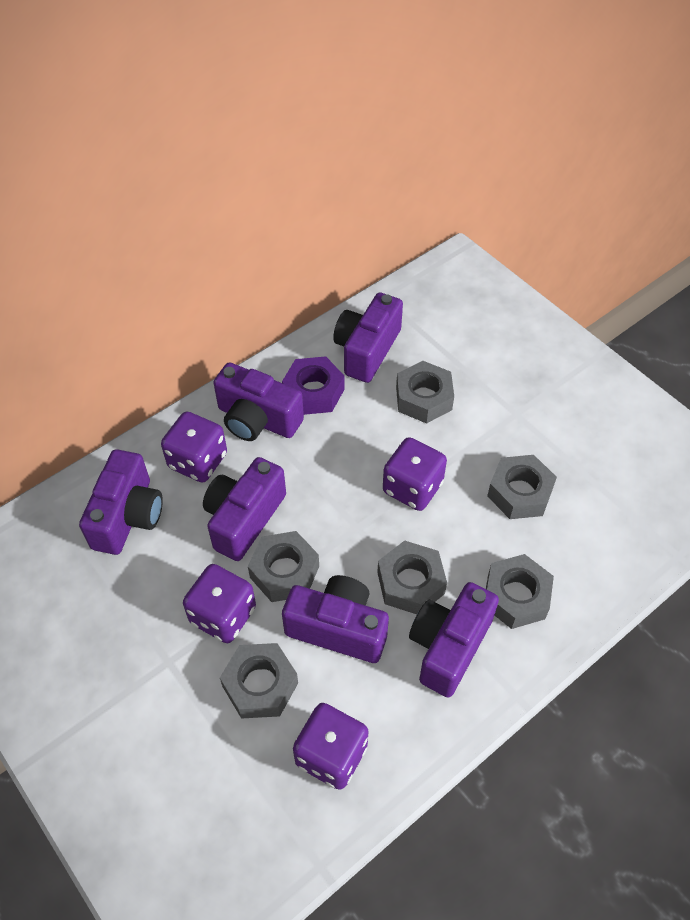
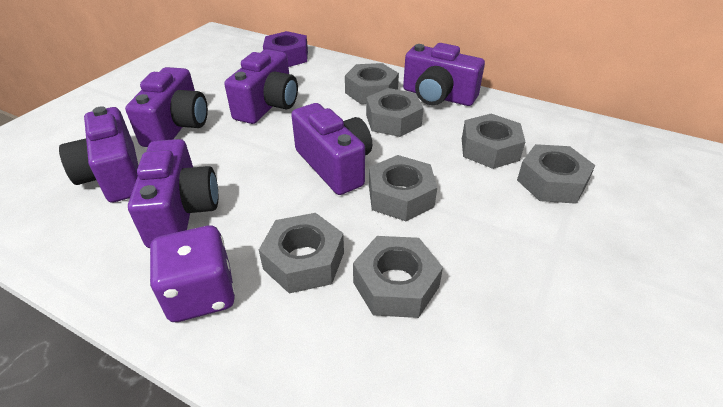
grey nut: [220,643,298,719] [248,531,319,602] [377,540,447,614] [396,361,454,424] [486,554,554,629] [487,455,557,519] = 6 -> [259,213,344,294] [345,63,399,104] [353,236,443,318] [366,88,424,137] [369,155,437,221] [462,114,525,169] [517,144,595,204] = 7
purple dice: [161,411,227,483] [183,564,256,643] [293,703,368,790] [383,437,447,511] = 4 -> [149,226,235,322] = 1

